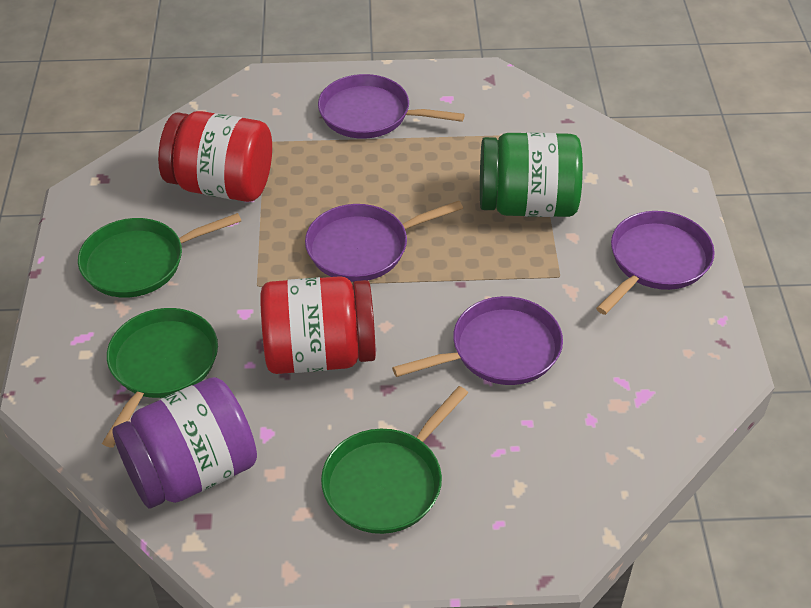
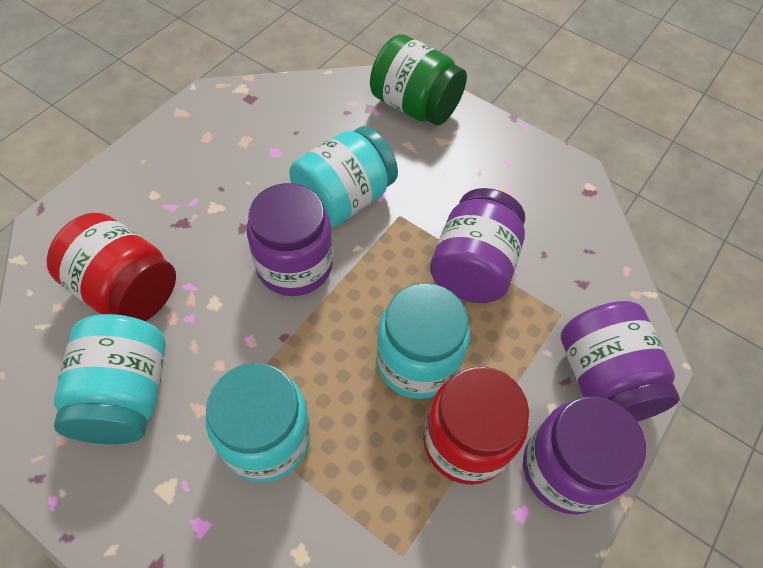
green pan: [78,213,241,298] [102,308,218,448] [321,386,468,534] = 3 -> none = 0
purple jar: [112,377,257,509] = 1 -> [247,183,333,296] [430,188,525,303] [523,396,646,515] [561,301,680,422] = 4
purple pan: [305,201,463,282] [318,74,465,139] [392,296,563,385] [596,211,715,315] = 4 -> none = 0
turquoise jar: none = 0 -> [54,314,166,444] [206,363,311,483] [289,126,398,227] [376,283,470,399] = 4

